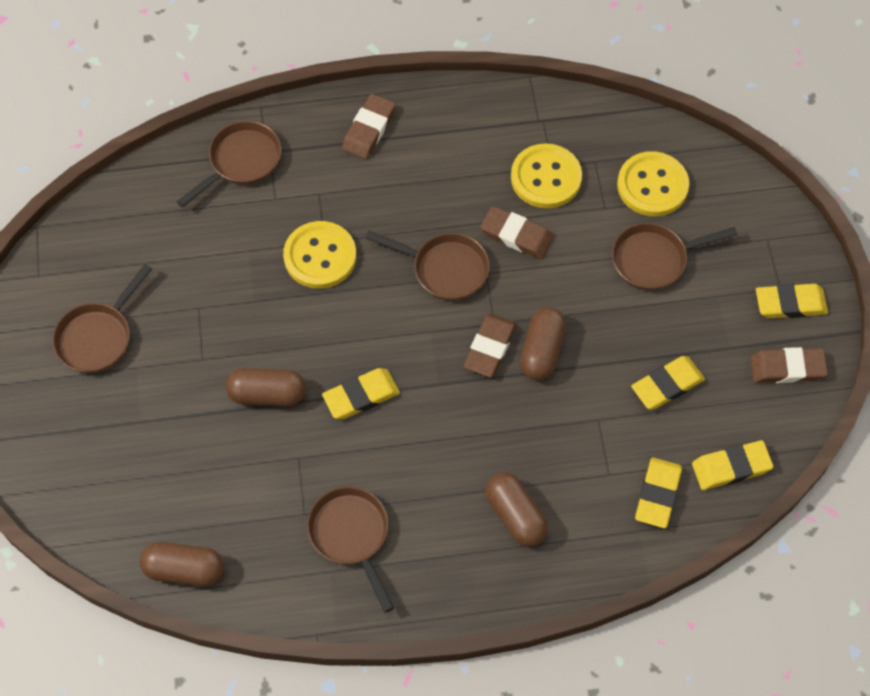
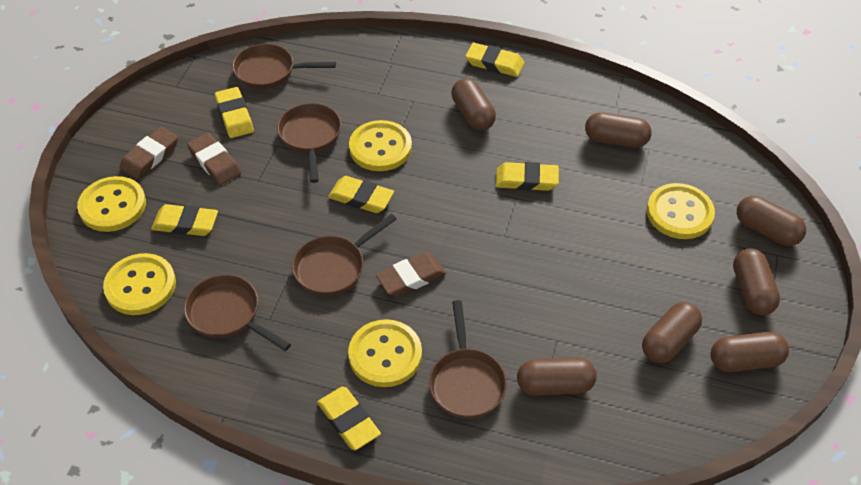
brown capsule: [140,542,224,586] [226,368,306,406] [485,472,548,547] [520,307,566,380] = 4 -> [451,78,496,131] [517,357,597,396] [585,112,652,148] [642,302,702,363] [710,332,789,372] [733,248,780,315] [737,196,806,246] = 7
brown eraser: [342,94,396,159] [463,314,517,378] [480,206,554,259] [750,347,828,383] = 4 -> [120,127,178,179] [187,133,241,185] [376,252,446,297] = 3
yellow button: [283,221,356,289] [511,143,582,208] [617,151,689,216] = 3 -> [77,176,146,232] [103,253,176,315] [348,319,422,387] [349,120,412,171] [647,183,715,239] = 5
yellow eraser: [322,368,400,419] [631,356,705,410] [635,458,682,528] [692,440,773,490] [756,284,828,318] = 5 -> [151,204,218,236] [215,87,254,138] [317,387,381,450] [328,176,394,213] [465,43,524,77] [496,162,559,191] = 6

